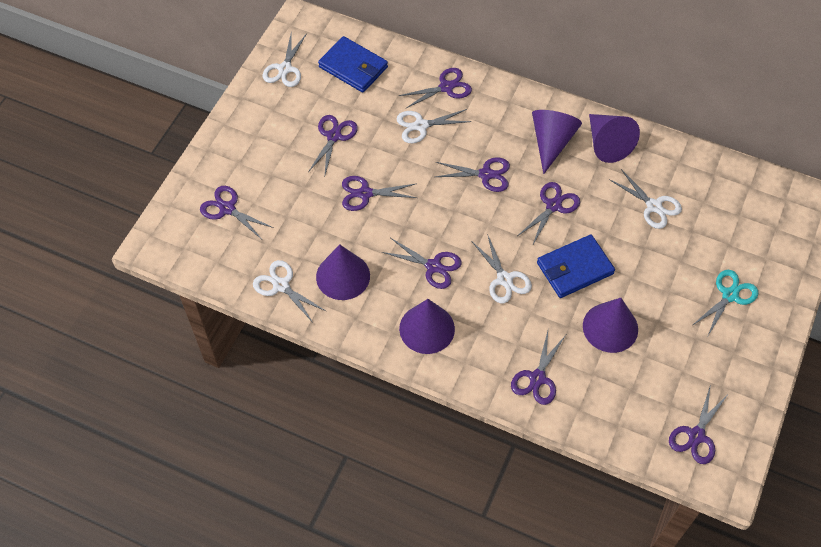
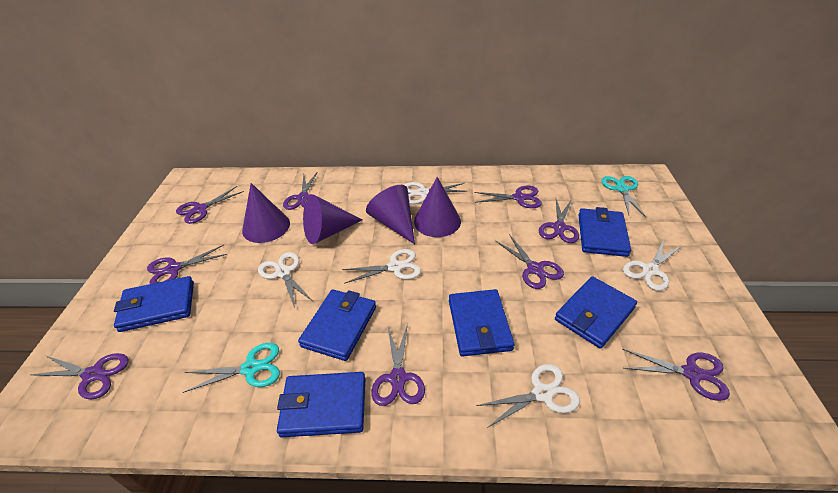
blue wallet: [318,36,388,93] [537,235,615,298] = 2 -> [114,276,194,332] [277,372,365,437] [298,289,376,361] [449,289,514,357] [555,276,637,349] [578,207,631,257] = 6
purple cone: [316,244,370,300] [399,299,455,354] [532,110,582,174] [583,298,638,353] [589,114,640,163] = 5 -> [242,183,290,243] [303,194,362,244] [366,185,415,244] [414,177,461,237] = 4
turquoise scissors: [693,270,758,336] = 1 -> [182,343,280,393] [601,176,646,217] = 2

